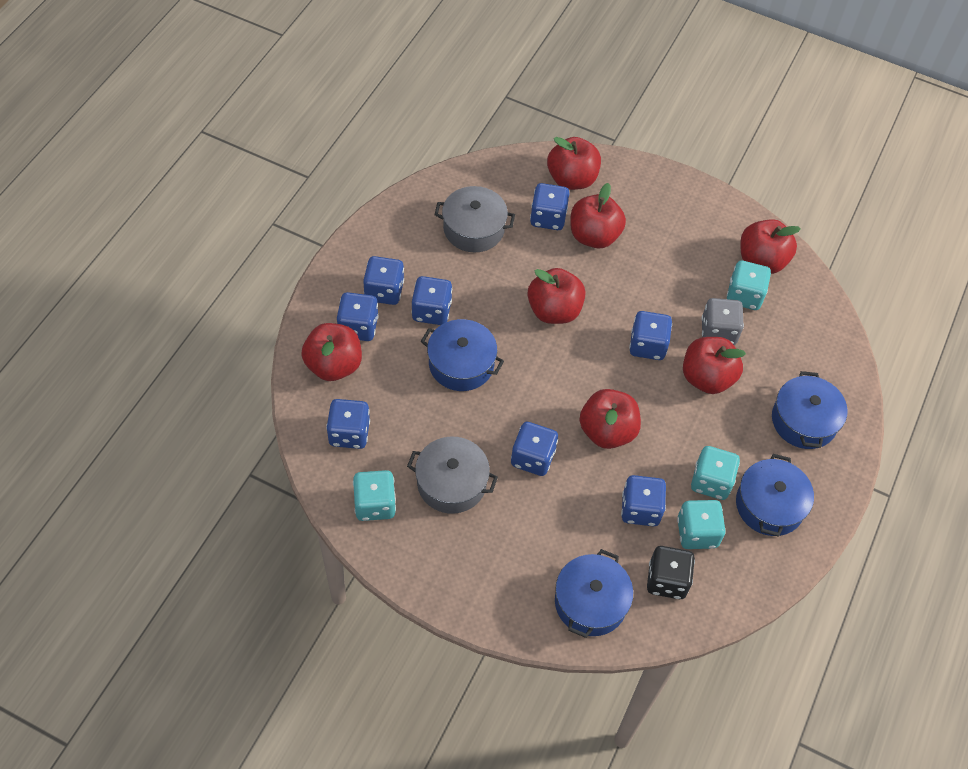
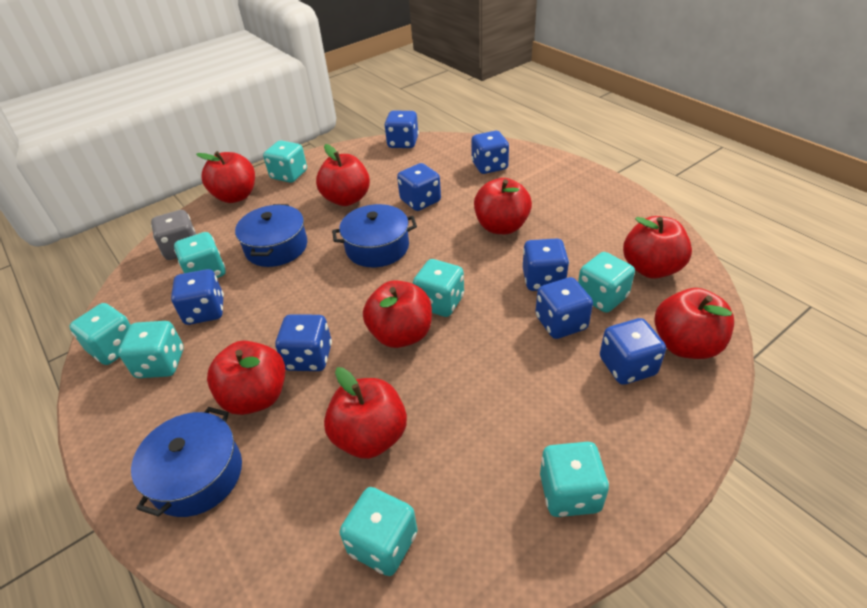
black dice: [647,546,695,599] = 1 -> none = 0
blue pot: [421,319,504,391] [555,549,633,638] [736,454,814,537] [772,371,848,449] = 4 -> [131,407,242,517] [235,204,307,267] [332,204,417,267] = 3
grey pot: [407,437,498,514] [434,186,515,252] = 2 -> none = 0
red apple: [301,323,362,381] [528,268,586,324] [547,137,601,190] [570,183,626,248] [579,389,641,449] [683,337,746,394] [740,219,801,274] = 7 -> [196,151,255,203] [207,341,285,415] [316,144,370,206] [324,367,407,459] [363,280,432,348] [474,178,532,234] [623,216,692,279] [655,288,734,359] = 8
turquoise dice: [353,470,396,521] [677,500,726,549] [691,446,740,500] [727,261,771,310] = 4 -> [69,303,131,365] [118,321,184,378] [174,232,225,278] [263,140,307,183] [340,487,417,576] [413,259,464,317] [540,442,609,517] [578,252,635,313] = 8

